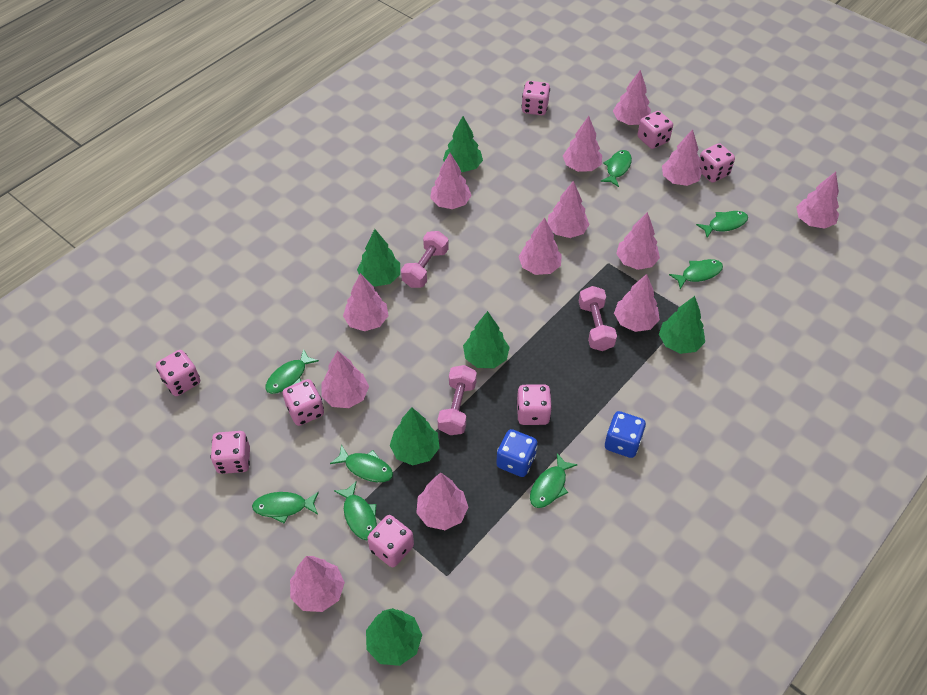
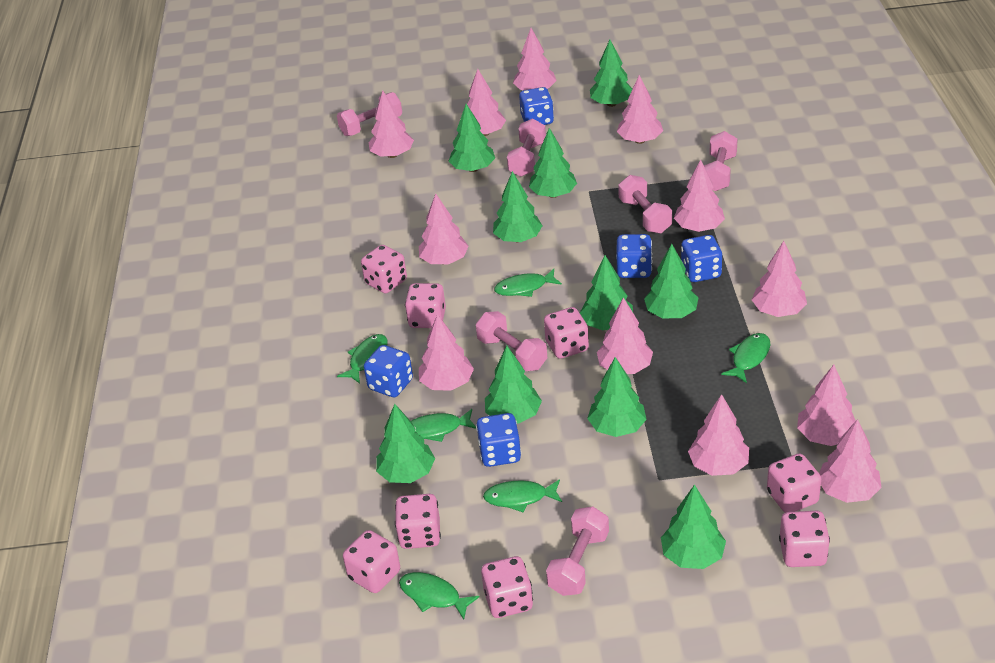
blue dice: [496,429,537,477] [605,411,646,458] = 2 -> [364,345,413,397] [476,413,521,467] [519,87,554,125] [616,234,652,278] [681,235,722,282] = 5
green fish: [252,492,319,523] [265,349,319,394] [330,445,393,482] [334,481,377,540] [530,453,578,508] [600,150,632,187] [669,259,723,289] [696,211,748,238] = 8 -> [337,334,388,384] [399,572,480,620] [411,409,476,442] [483,479,562,513] [494,269,562,297] [721,333,770,383] = 6
green tree: [357,229,400,286] [366,608,422,666] [390,408,440,465] [443,116,483,172] [463,311,510,368] [659,296,705,354] = 6 -> [376,404,435,483] [449,104,495,172] [485,346,542,423] [493,171,542,242] [529,128,577,198] [580,255,633,330] [587,357,647,437] [590,40,632,107] [644,244,698,318] [661,484,726,569] = 10
pink dumbbell: [401,231,449,288] [438,365,477,435] [579,286,617,351] = 3 -> [337,92,402,136] [476,311,547,371] [507,118,546,177] [546,506,609,596] [618,175,672,234] [704,131,738,191] = 6
pink tree: [290,556,345,612] [321,350,369,408] [343,273,388,331] [416,473,468,530] [430,153,472,209] [518,218,562,275] [548,181,589,238] [563,116,602,172] [613,70,651,125] [614,274,660,332] [616,212,660,270] [662,129,702,186] [796,172,839,229] = 13 -> [369,90,414,158] [419,193,469,265] [419,314,474,391] [467,69,506,136] [513,28,557,90] [597,297,653,374] [617,75,663,144] [674,160,725,232] [688,394,749,476] [752,241,807,317] [797,365,856,446] [819,419,882,503] = 12

